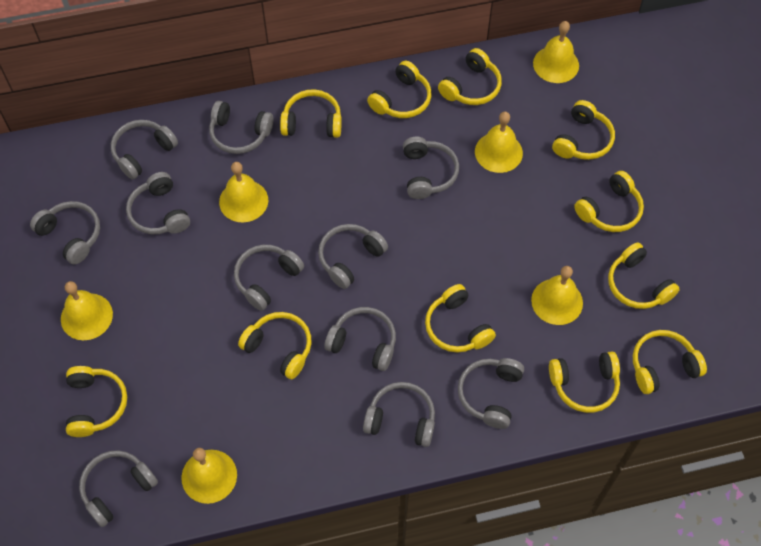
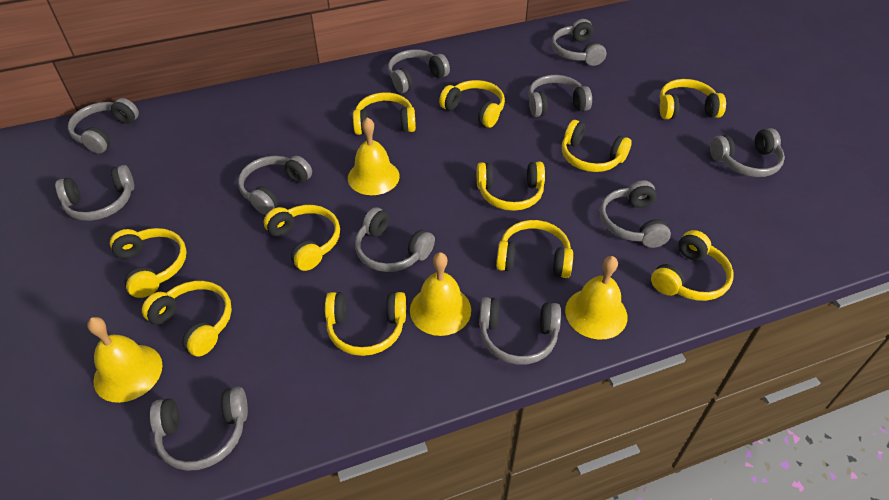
yellow bell: [61,281,113,340] [181,448,237,504] [219,162,268,222] [475,111,523,173] [531,266,583,325] [533,21,579,83] = 6 -> [87,317,162,403] [348,117,400,195] [410,252,471,336] [565,256,627,340] = 4

